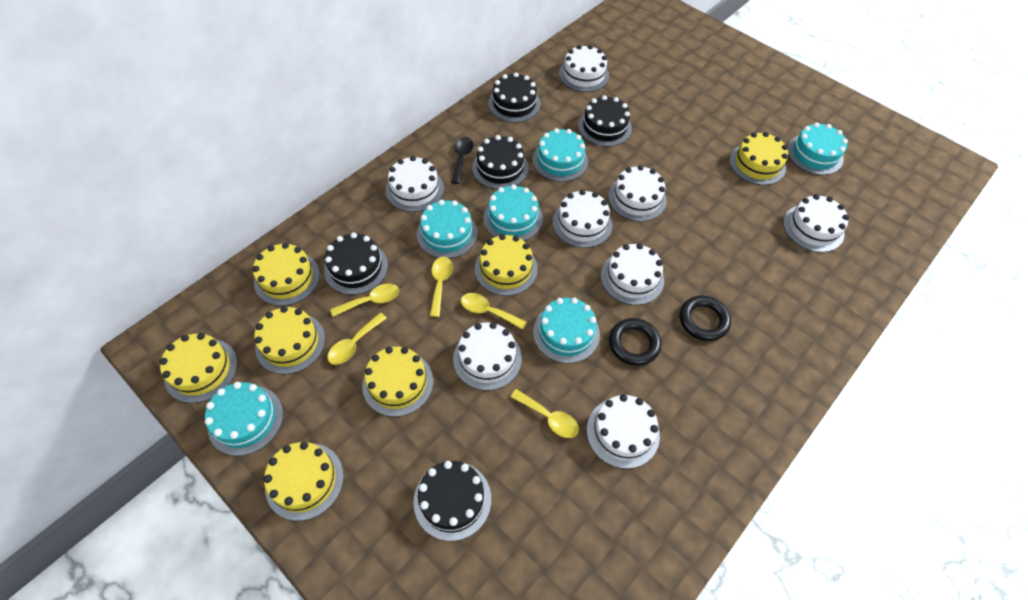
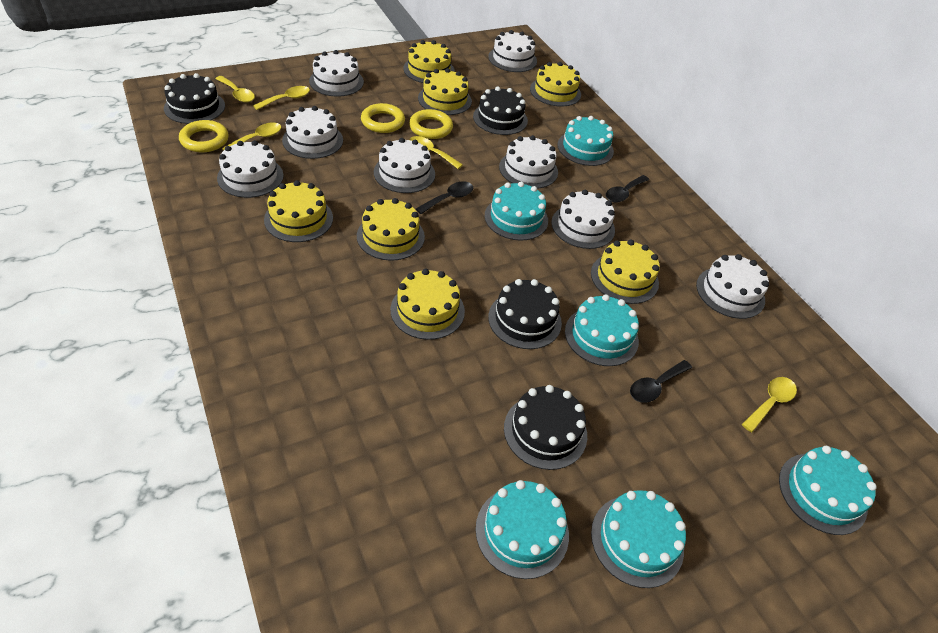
black cake: [324,232,388,295] [413,461,491,541] [472,135,529,189] [488,72,541,122] [578,95,632,147] = 5 -> [164,73,225,124] [473,87,528,135] [488,279,562,349] [504,385,587,470] = 4
black ring: [609,318,661,366] [680,295,731,341] = 2 -> none = 0
black spoon: [451,137,473,184] = 1 -> [416,181,473,214] [606,175,649,203] [630,360,692,403] = 3
yellow ring: none = 0 -> [179,120,229,152] [361,103,405,133] [409,109,453,139] = 3

